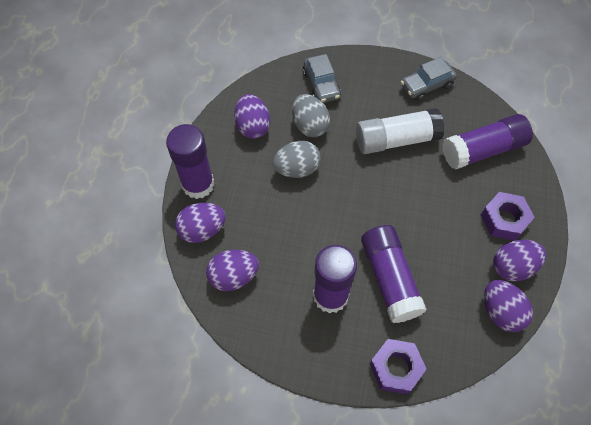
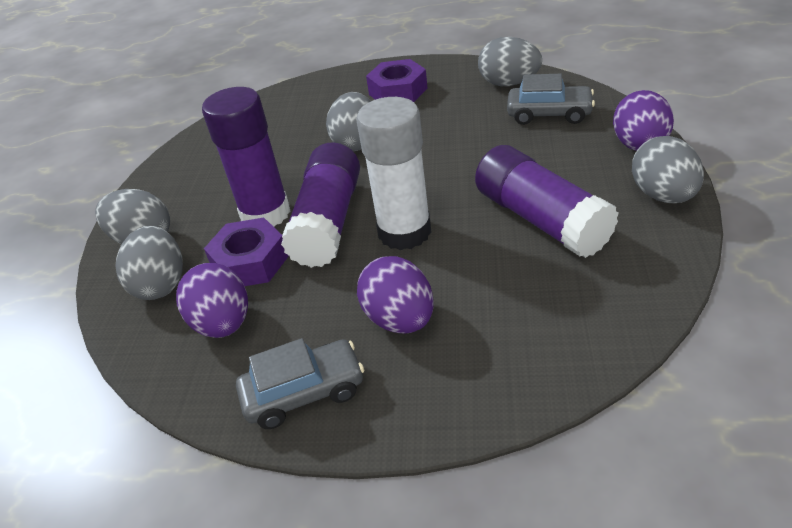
grey egg: [273,141,321,178] [292,94,330,137] = 2 -> [95,189,170,244] [115,226,183,300] [326,92,371,151] [478,37,542,86] [632,136,704,203] = 5
purple egg: [175,203,226,243] [206,250,259,291] [234,94,270,139] [484,280,533,332] [493,240,546,282] = 5 -> [176,263,248,338] [357,256,434,334] [613,90,674,151] = 3
purple glue stick: [166,124,214,199] [313,245,357,314] [361,225,427,323] [443,114,533,170] = 4 -> [202,87,290,227] [281,142,360,268] [475,145,619,258] = 3

